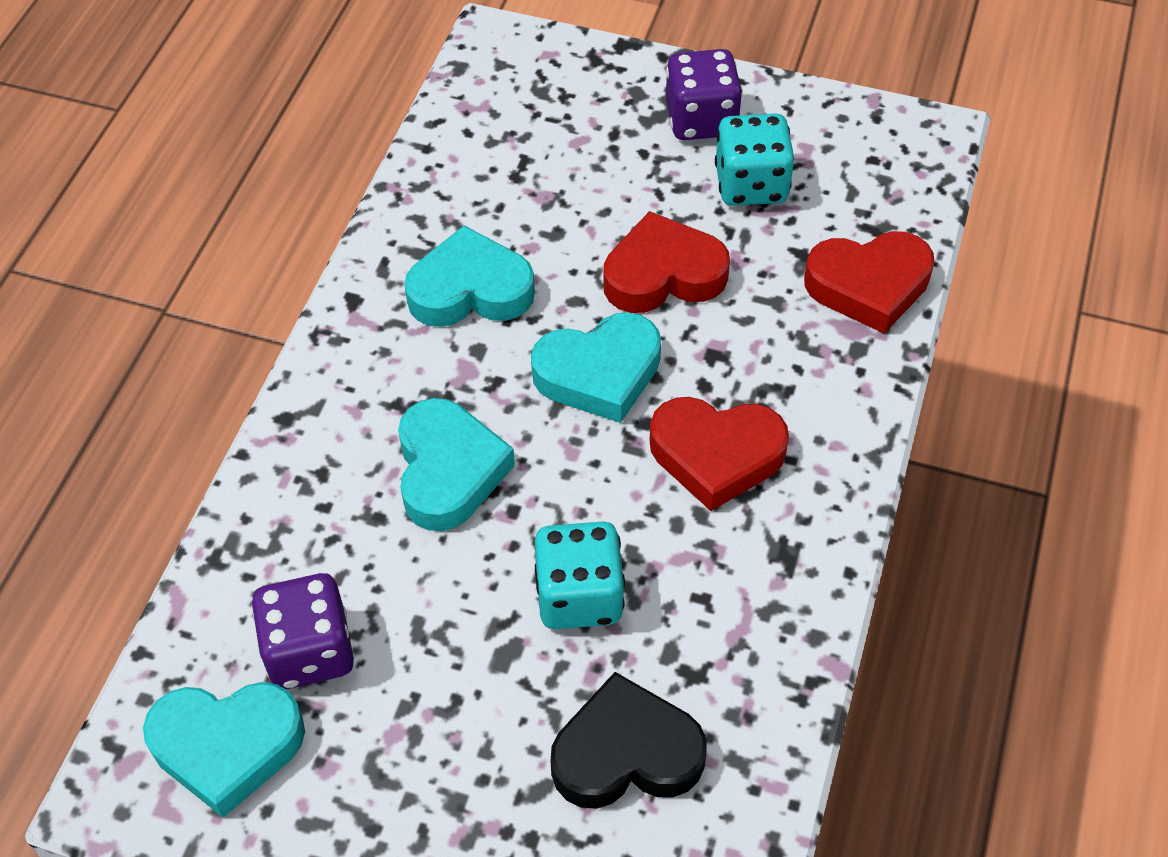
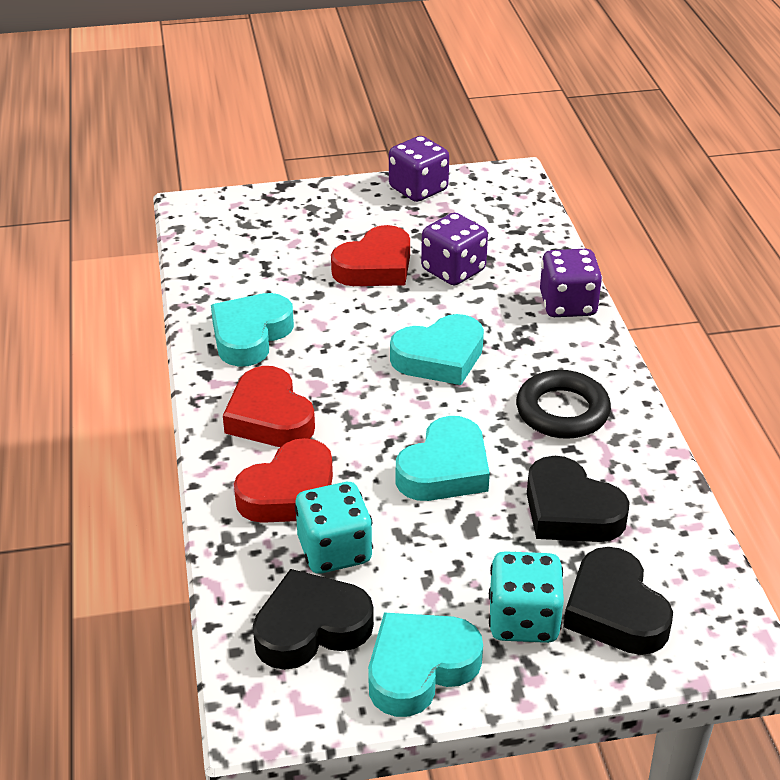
black heart: [551,672,707,809] = 1 -> [253,569,374,670] [527,456,630,542] [563,547,673,655] = 3
black ring: none = 0 -> [516,370,611,439] = 1
purple dice: [251,573,354,689] [666,49,743,140] = 2 -> [389,136,449,202] [421,213,488,285] [540,249,602,317] = 3

